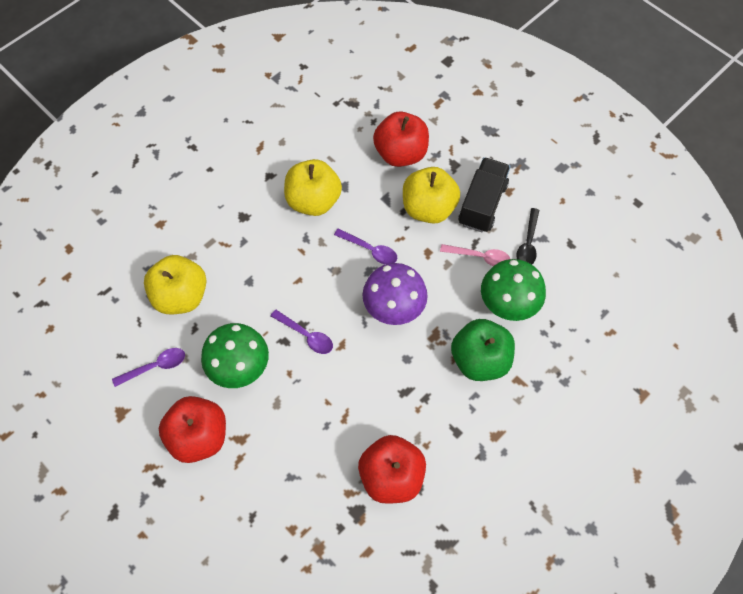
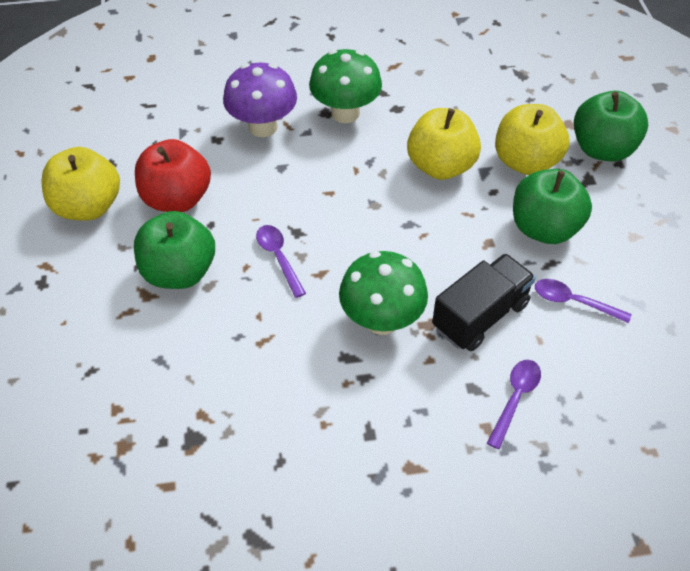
black spoon: [516,208,540,264] = 1 -> none = 0
green apple: [451,319,515,381] = 1 -> [134,211,215,289] [513,169,592,244] [574,91,648,162] = 3
pink spoon: [440,244,510,266] = 1 -> none = 0
red apple: [159,396,226,463] [358,435,426,504] [373,112,429,167] = 3 -> [135,139,211,212] = 1

